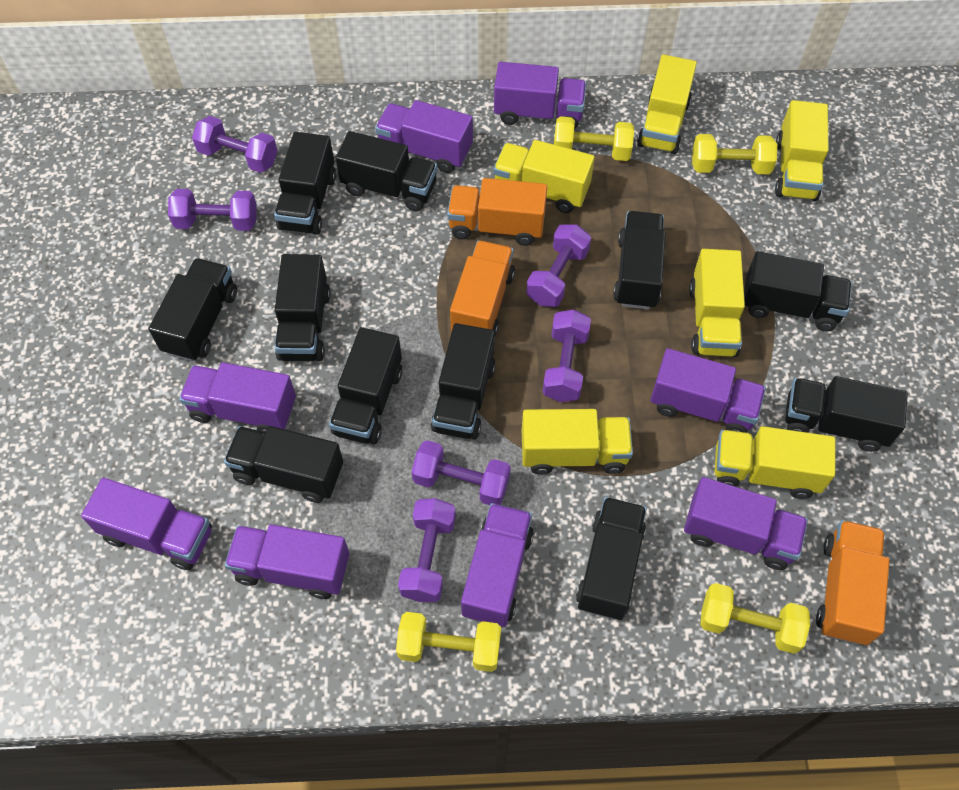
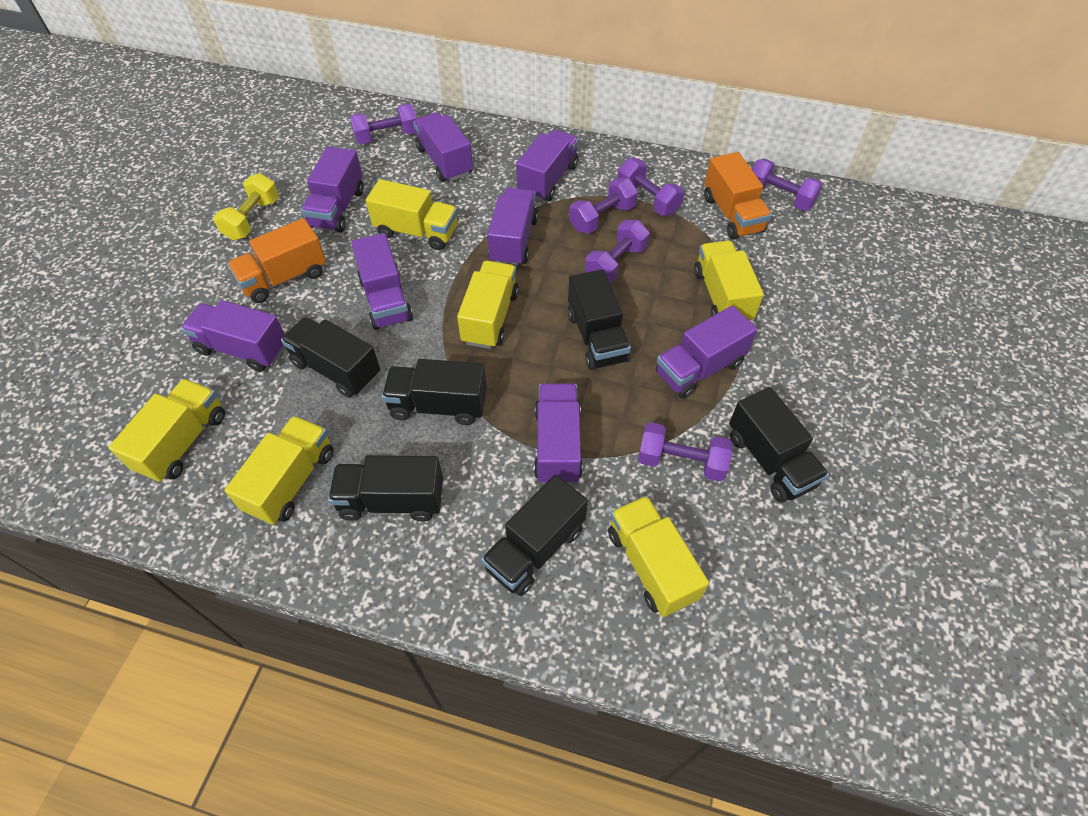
black truck: [149,258,237,361] [224,426,343,503] [274,132,336,235] [275,254,330,361] [329,327,402,445] [336,131,437,211] [431,323,496,440] [576,497,647,620] [613,211,666,310] [744,251,852,331] [785,376,908,452] = 11 -> [281,317,380,398] [328,455,443,522] [382,359,487,425] [481,475,588,596] [568,269,631,370] [729,387,829,503] = 6
orange truck: [447,178,547,246] [450,240,515,336] [816,520,890,645] = 3 -> [227,218,326,303] [704,152,772,239] = 2
yellow dumbbell: [396,612,501,672] [554,116,634,161] [692,134,777,174] [700,583,810,654] = 4 -> [213,173,279,240] = 1

